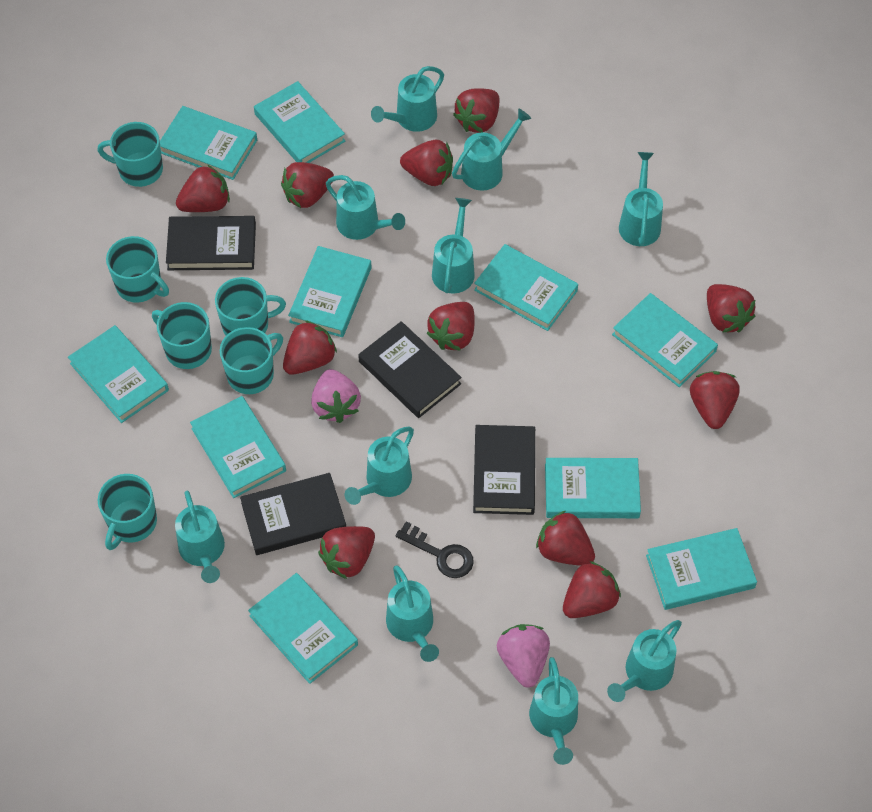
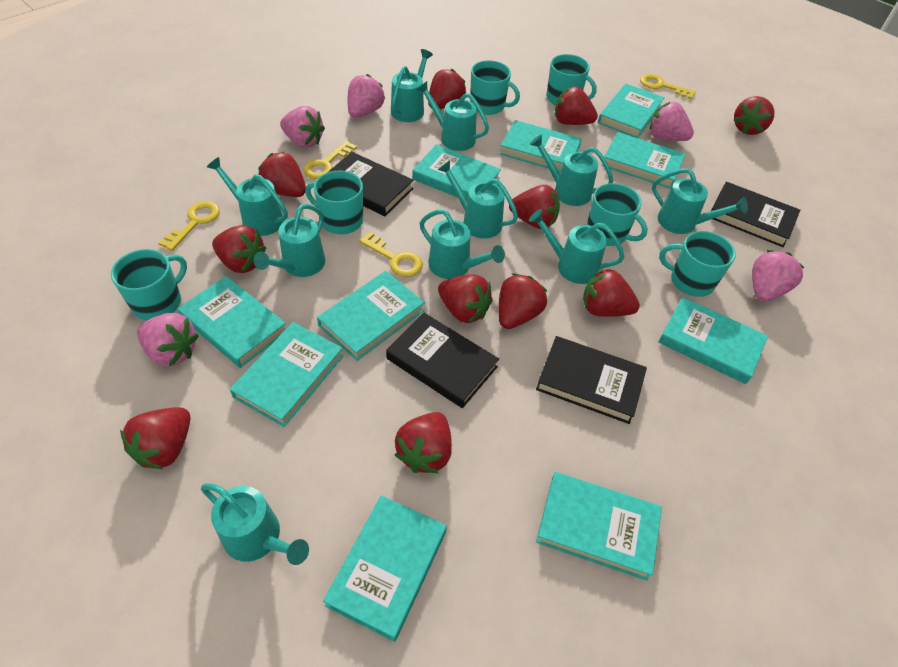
black key: [395,521,474,578] = 1 -> none = 0
pink strawberry: [311,369,361,423] [497,624,550,688] = 2 -> [137,313,199,366] [280,106,325,148] [348,74,385,117] [650,102,694,141] [752,250,805,302] = 5
yellow key: none = 0 -> [158,201,220,251] [303,141,357,179] [359,232,423,277] [640,74,696,99] = 4

